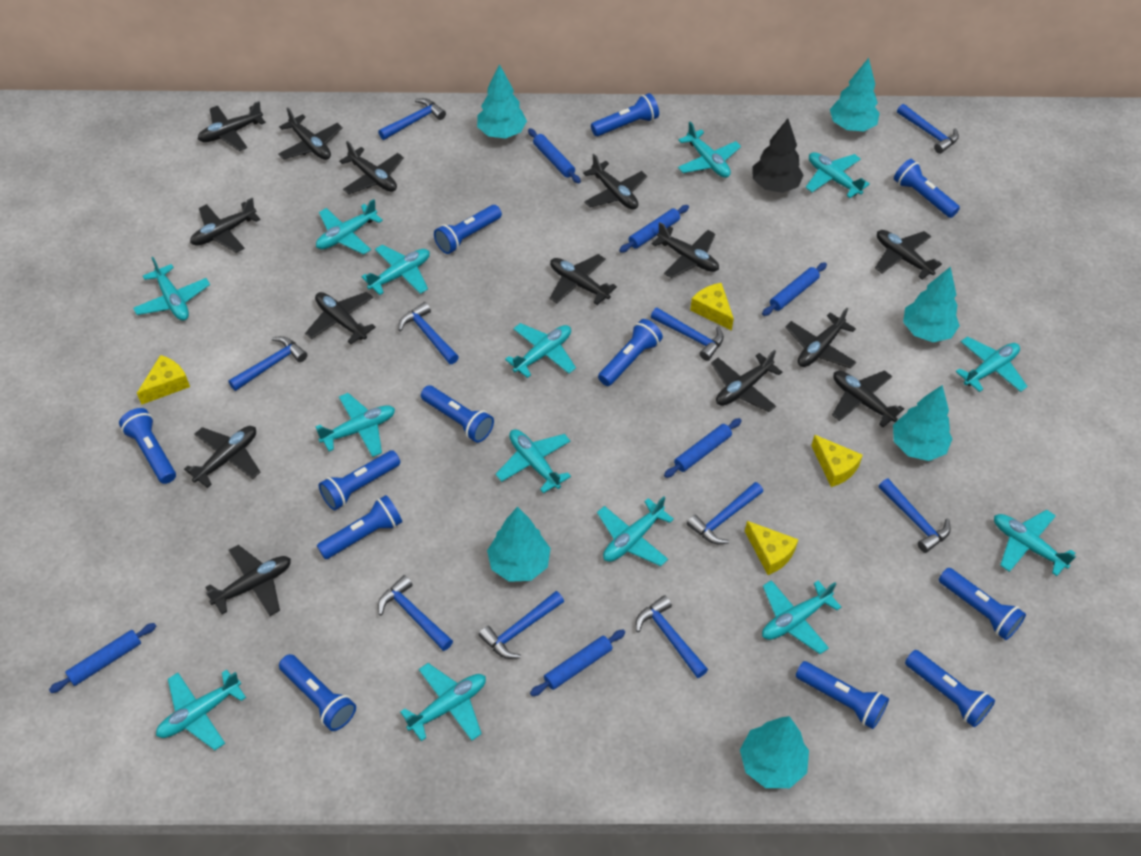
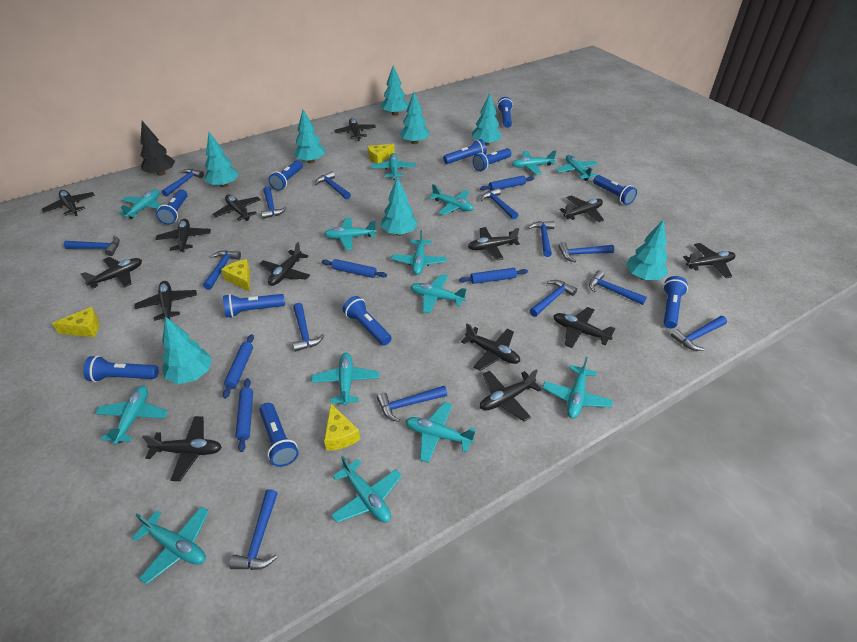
blue flashlight: [119,408,176,484] [279,654,356,731] [317,495,402,559] [319,451,400,510] [421,385,494,443] [434,205,502,254] [591,93,659,136] [598,319,663,386] [796,661,889,729] [894,159,960,218] [905,650,995,727] [939,568,1026,640] = 12 -> [83,355,159,382] [156,189,187,225] [223,294,285,318] [259,403,299,467] [268,160,303,191] [343,296,392,346] [443,139,487,164] [473,148,512,171] [497,97,513,128] [593,175,637,205] [663,276,688,329] = 11
blue hammer: [228,336,307,391] [378,98,446,140] [378,575,453,651] [398,302,459,364] [479,591,564,659] [636,595,708,678] [651,308,724,361] [687,482,763,544] [878,478,951,553] [897,104,959,154] = 10 -> [64,236,120,256] [162,169,204,197] [203,250,241,290] [229,489,278,570] [261,186,287,219] [293,303,325,352] [315,171,351,199] [377,386,447,422] [481,188,518,220] [528,221,555,257] [529,280,577,317] [558,242,614,262] [589,270,647,305] [671,316,727,351] = 14
blue rolling pin: [49,623,156,693] [528,128,581,184] [530,630,625,696] [619,205,689,253] [664,418,742,478] [762,262,827,316] = 6 -> [223,334,254,399] [236,378,253,452] [322,259,387,278] [459,268,528,284] [480,176,534,191] = 5
turquoise tree: [477,64,527,139] [487,507,551,582] [740,716,809,788] [830,58,880,131] [893,385,953,461] [903,266,960,342] = 6 -> [162,316,212,384] [205,132,239,187] [293,110,325,163] [381,65,409,116] [381,177,418,236] [400,92,429,144] [472,93,502,146] [626,219,668,280] = 8

